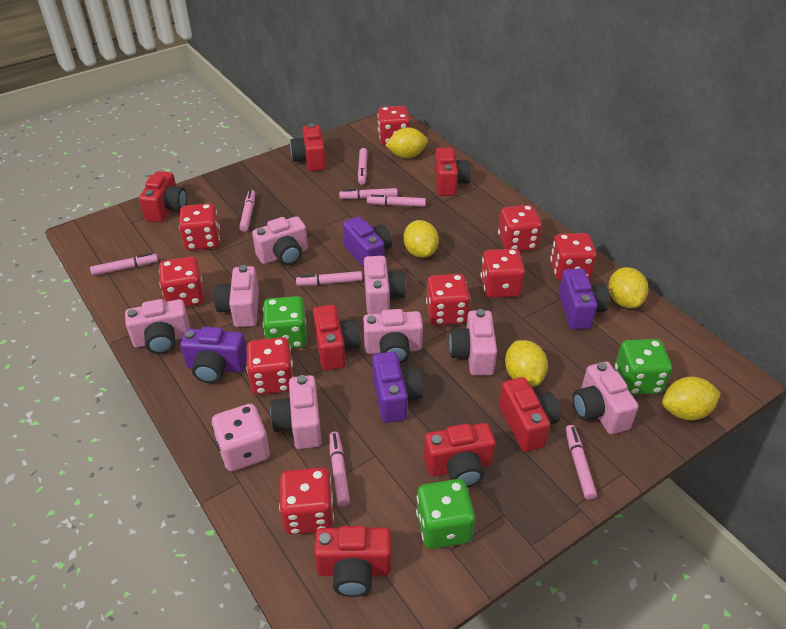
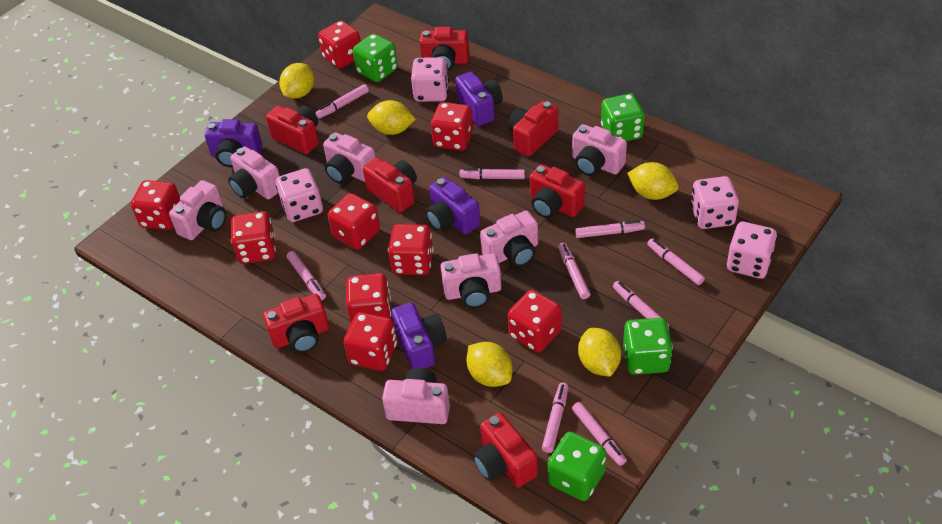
green dice: [263,296,307,348] [416,479,475,549] [615,339,672,395] = 3 -> [353,34,398,82] [548,432,606,501] [601,94,645,141] [623,318,673,375] = 4
pink camera: [125,299,190,354] [214,265,259,327] [252,216,308,266] [270,375,322,449] [363,309,423,363] [364,256,406,314] [449,309,497,376] [573,362,639,434] = 8 -> [169,180,227,240] [228,146,280,199] [323,133,376,184] [382,368,450,424] [440,253,501,308] [480,211,538,267] [572,124,627,176] = 7
pink dice: [212,404,270,471] = 1 -> [276,168,323,222] [411,57,449,102] [691,176,739,229] [727,222,777,279] = 4
pink marker: [90,253,158,276] [239,190,255,232] [296,271,362,286] [329,431,350,507] [339,188,398,199] [358,148,367,185] [367,195,426,207] [565,425,597,500] = 8 -> [287,251,326,300] [316,84,369,118] [459,168,525,179] [542,383,568,453] [558,243,590,299] [572,402,627,466] [575,220,645,238] [613,281,669,327] [647,238,705,285] = 9

